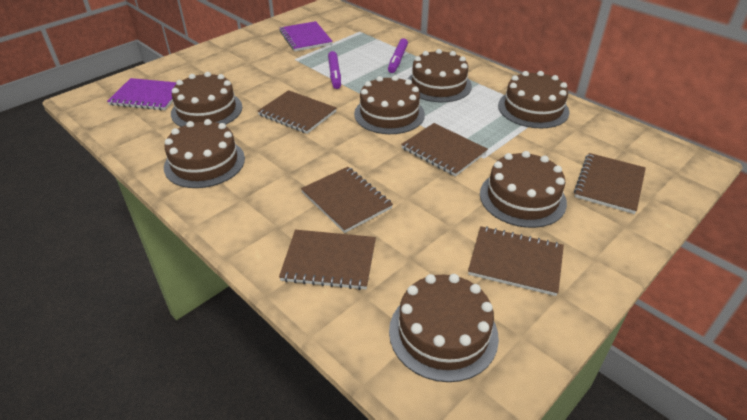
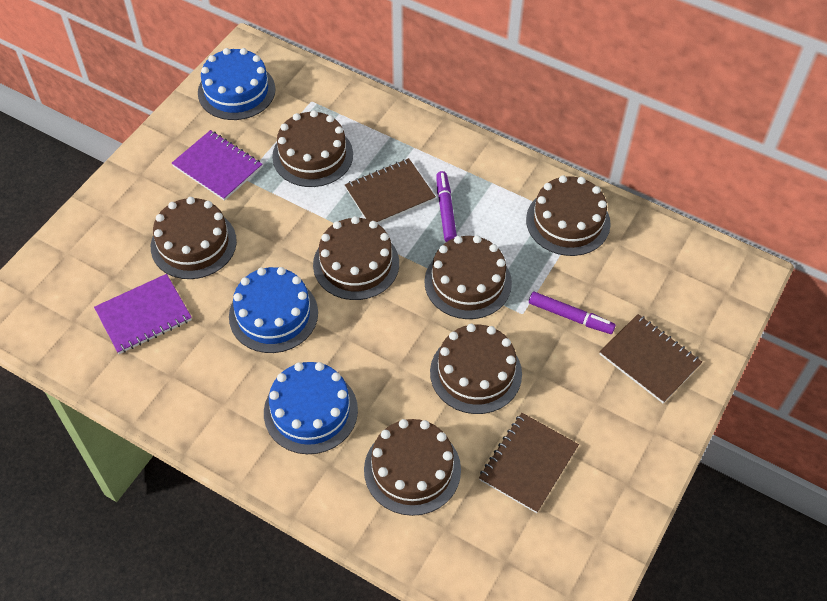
blue cake: none = 0 -> [198,48,276,120] [229,267,318,353] [264,362,358,454] = 3
brown notebook: [257,90,337,134] [279,230,376,290] [301,167,393,233] [401,123,488,176] [468,226,564,296] [574,153,646,214] = 6 -> [345,158,436,224] [479,413,579,513] [599,314,702,403] = 3

